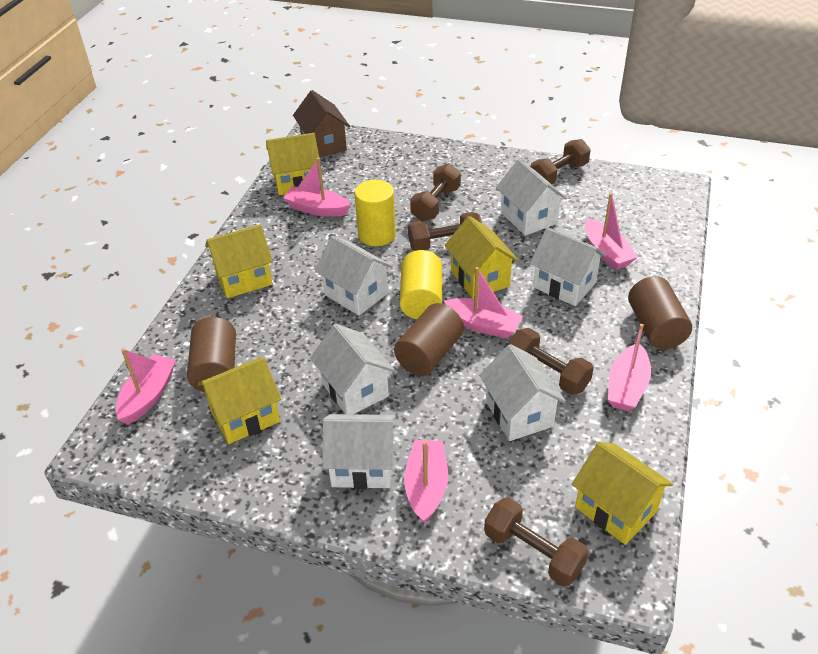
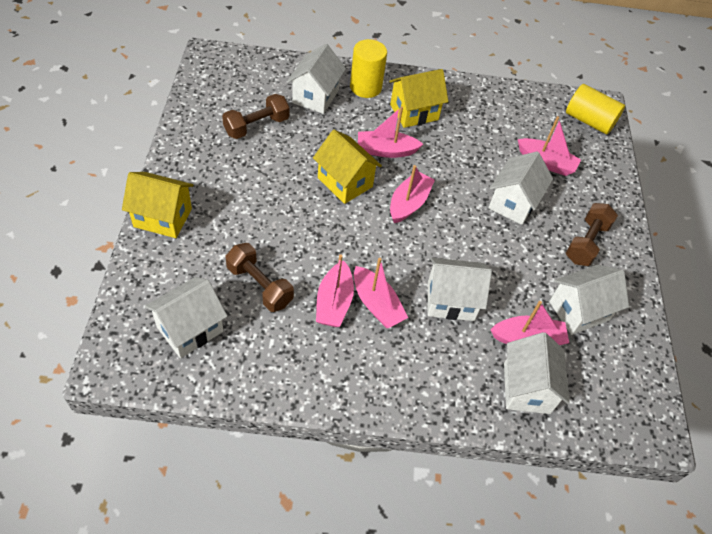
brown cylinder: [187,317,236,392] [394,303,464,376] [628,276,692,349] = 3 -> none = 0
brown dumbbell: [408,212,482,251] [410,164,461,221] [484,497,589,586] [508,328,594,395] [531,139,591,184] = 5 -> [222,94,289,139] [225,243,294,312] [566,203,618,266] = 3
brown house: [293,90,350,158] = 1 -> none = 0
yellow house: [198,357,281,444] [205,225,273,298] [266,133,319,196] [444,216,519,299] [572,442,673,545] = 5 -> [122,172,193,238] [313,130,382,204] [389,69,448,128] = 3

